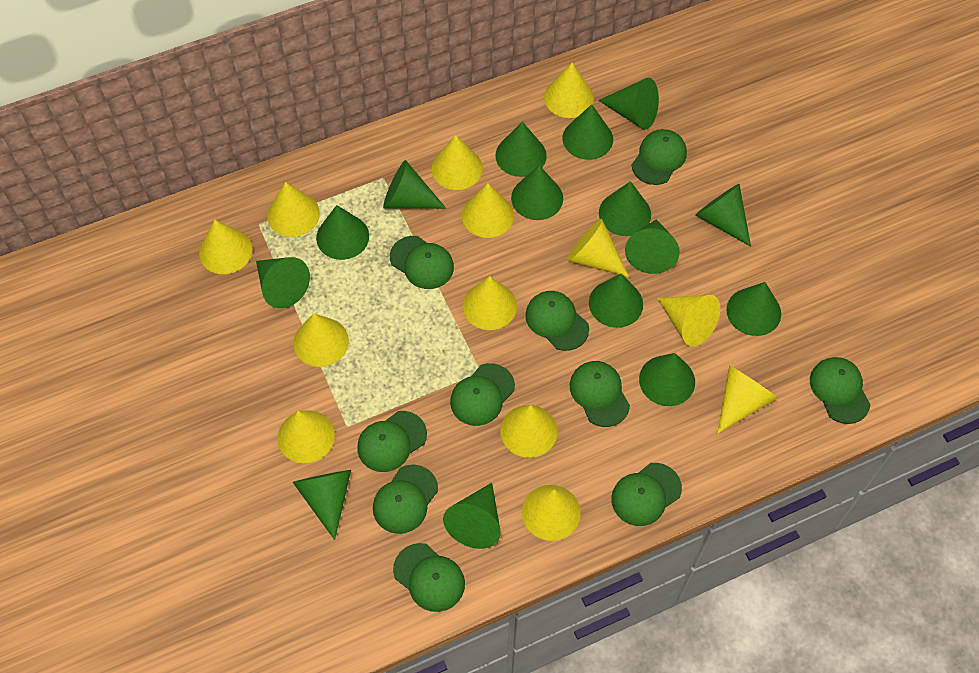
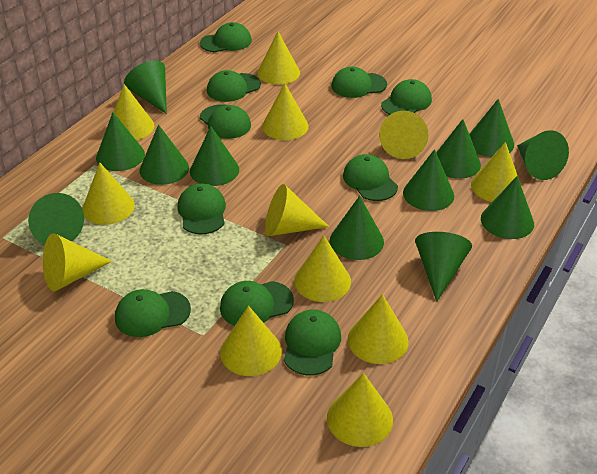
green cone: [256,257,310,308] [293,470,351,540] [316,205,369,260] [383,160,446,209] [443,483,501,549] [495,122,547,177] [511,165,563,220] [563,104,613,160] [589,274,643,328] [598,78,659,129] [599,181,651,236] [625,219,680,274] [639,353,695,406] [695,184,751,247] [727,282,781,336] = 15 -> [28,193,84,245] [96,112,145,171] [124,60,167,114] [140,125,189,185] [190,126,239,186] [330,196,384,260] [403,149,454,211] [415,232,472,302] [436,119,481,179] [469,99,514,157] [481,176,534,239] [517,130,569,180] = 12
yellow cone: [199,220,252,274] [267,182,320,237] [277,410,335,463] [293,313,349,367] [431,135,483,190] [462,183,514,238] [463,276,517,330] [500,405,558,458] [522,485,581,541] [544,63,594,118] [567,219,629,277] [657,295,720,346] [718,366,777,433] = 13 -> [43,233,112,291] [82,162,135,225] [114,84,154,140] [220,306,282,376] [257,31,300,85] [262,83,309,140] [265,184,329,236] [294,236,351,302] [327,373,393,447] [348,294,409,364] [379,111,429,159] [471,142,522,202] = 12

